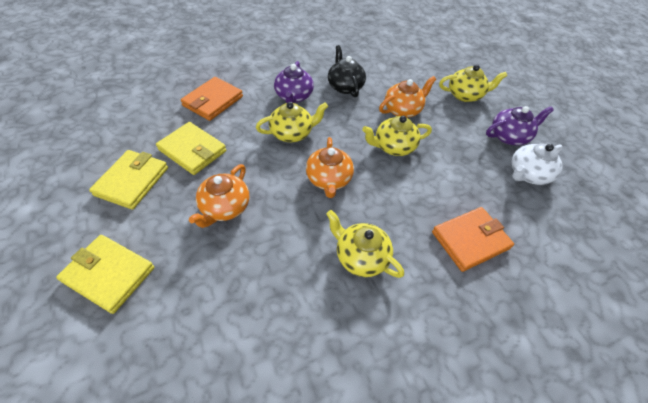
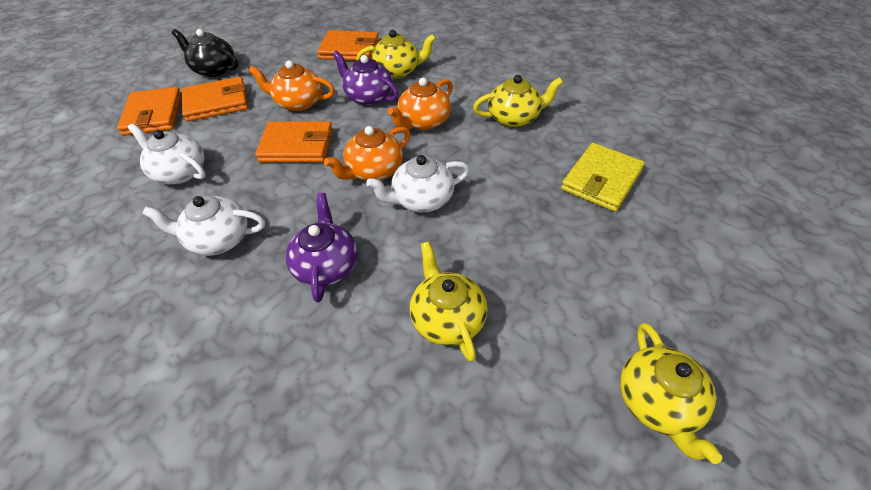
orange wallet: [181,77,243,121] [432,207,514,272] = 2 -> [117,87,182,136] [182,77,248,122] [255,121,333,163] [317,30,379,61] = 4
white teapot: [511,143,563,185] = 1 -> [128,123,206,184] [142,195,265,256] [366,155,470,212] = 3
yellow wallet: [56,235,155,314] [89,150,168,210] [156,122,227,175] = 3 -> [561,143,645,212] = 1

